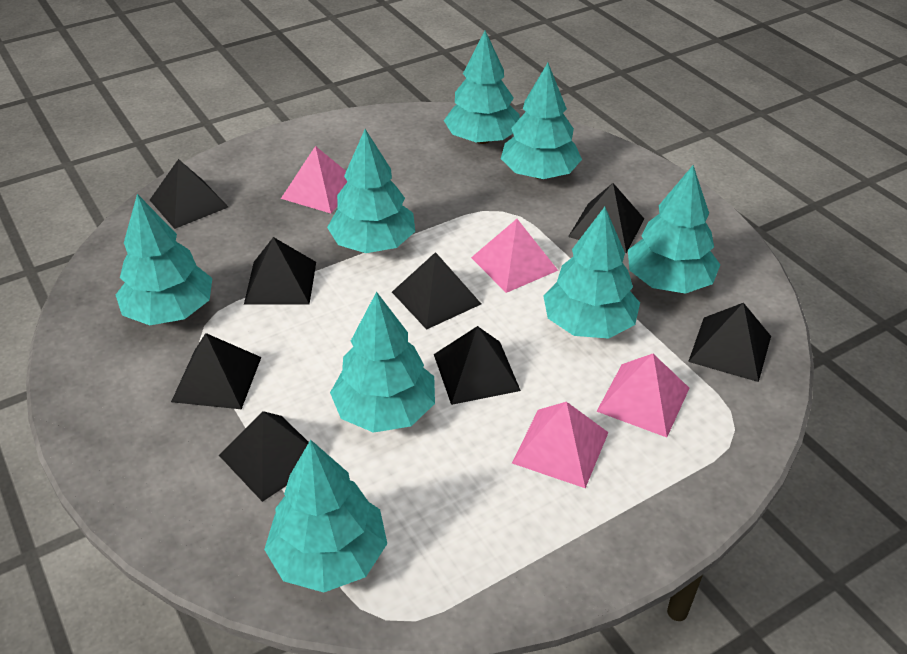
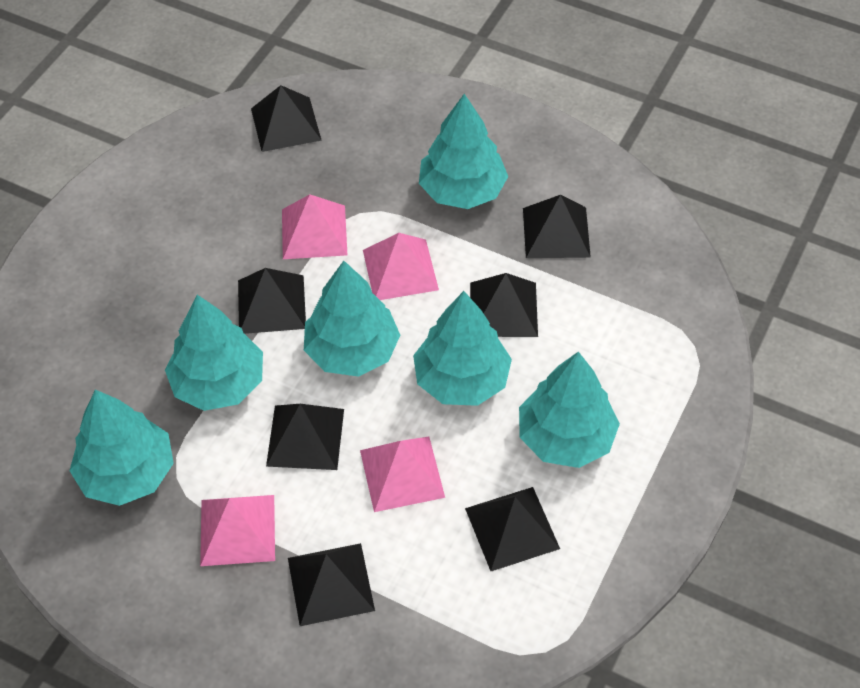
black pyramid: [150,159,228,229] [171,333,261,409] [219,411,309,502] [244,237,316,305] [392,252,481,330] [434,326,521,405] [568,183,644,253] [688,303,771,382] = 8 -> [238,268,306,334] [251,85,322,152] [266,404,344,470] [288,543,375,626] [465,487,560,571] [470,273,538,337] [523,195,591,258] = 7
turquoise tree: [116,194,212,325] [264,440,387,593] [327,129,415,253] [330,292,435,433] [444,30,520,144] [501,63,582,179] [543,207,640,339] [628,165,720,294] = 8 -> [69,390,174,506] [165,295,263,411] [304,261,400,377] [413,291,512,406] [419,94,508,209] [519,352,620,468] = 6

